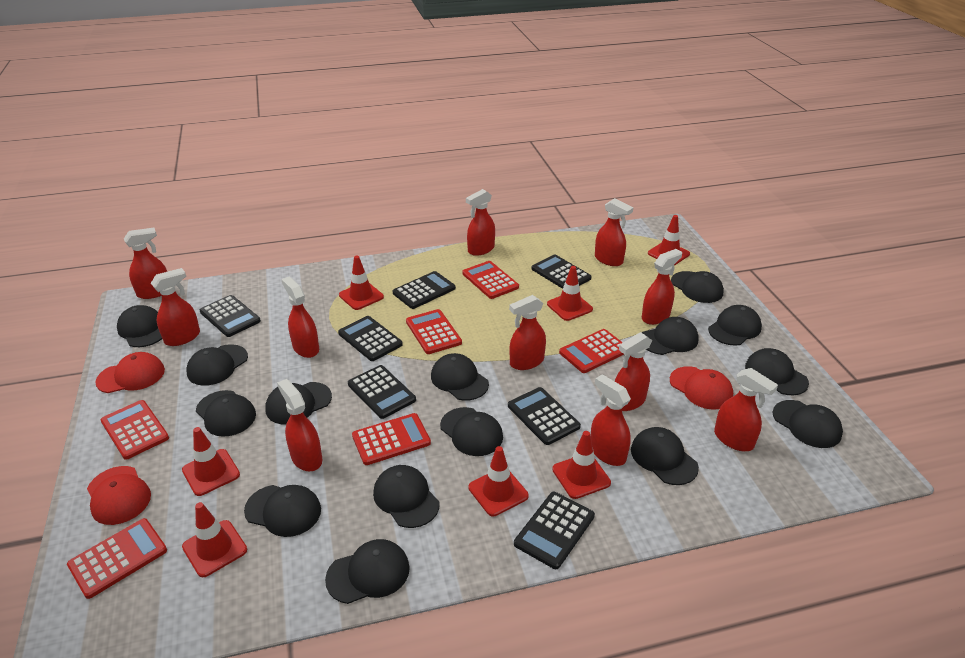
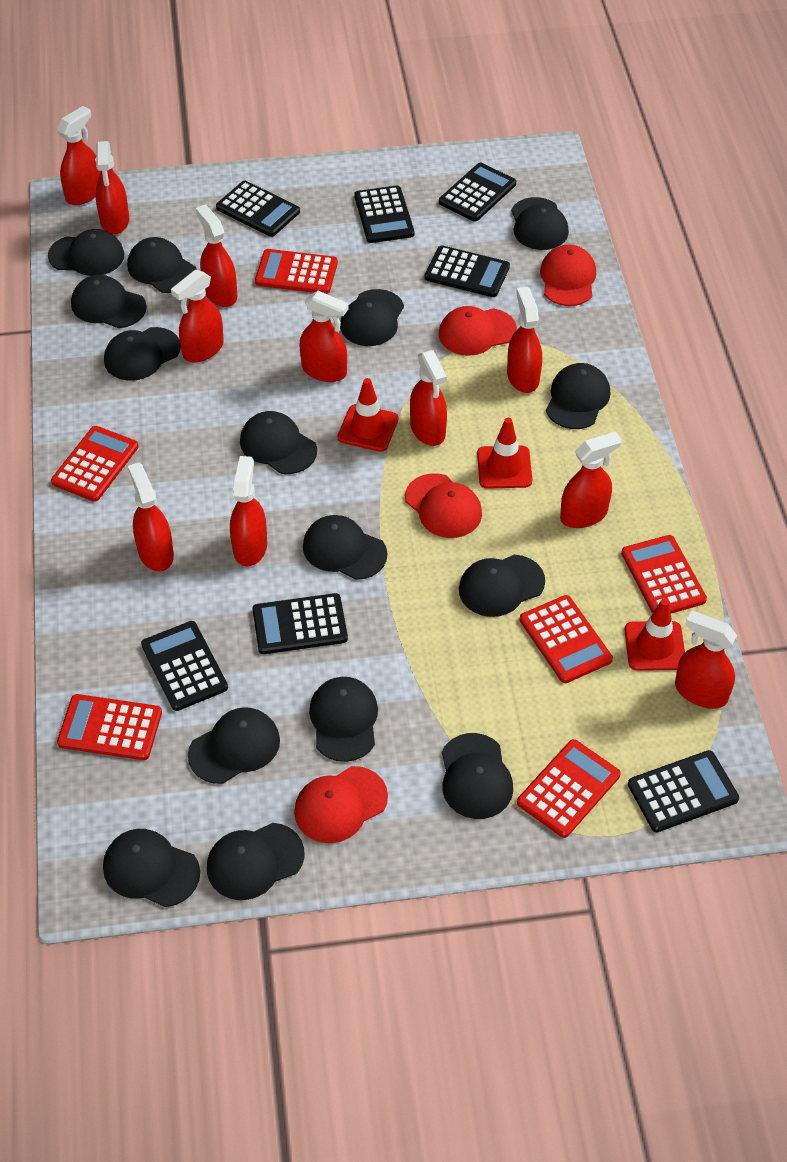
red cap: [87,466,151,525] [95,352,165,393] [670,366,733,410] = 3 -> [294,766,388,843] [405,473,482,538] [439,306,517,356] [540,245,596,306] = 4
red traffic cone: [182,427,240,496] [182,502,247,577] [339,256,384,310] [468,446,529,516] [547,266,593,321] [552,431,611,499] [648,215,690,265] = 7 -> [337,378,399,452] [477,418,532,489] [624,598,685,671] = 3

